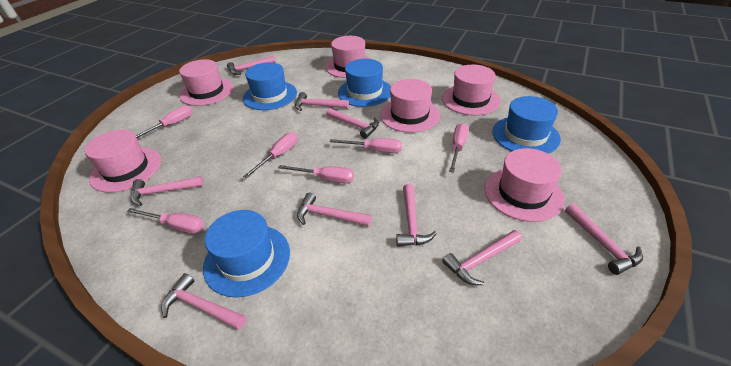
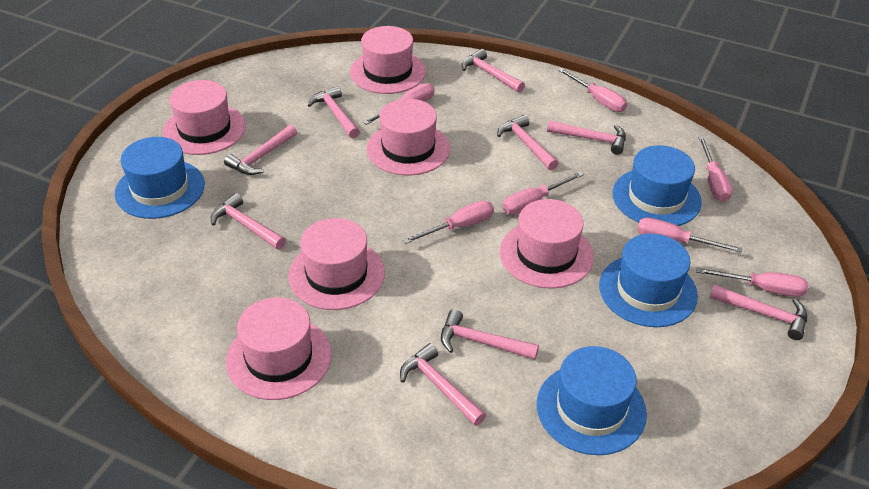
pink screwdriver: [127,208,204,234] [136,105,193,138] [243,132,298,179] [278,165,354,183] [330,138,402,153] [449,123,469,173] = 6 -> [363,83,434,125] [403,201,494,244] [503,171,584,215] [558,68,627,112] [637,218,742,252] [696,268,808,297] [698,136,732,202] = 7

